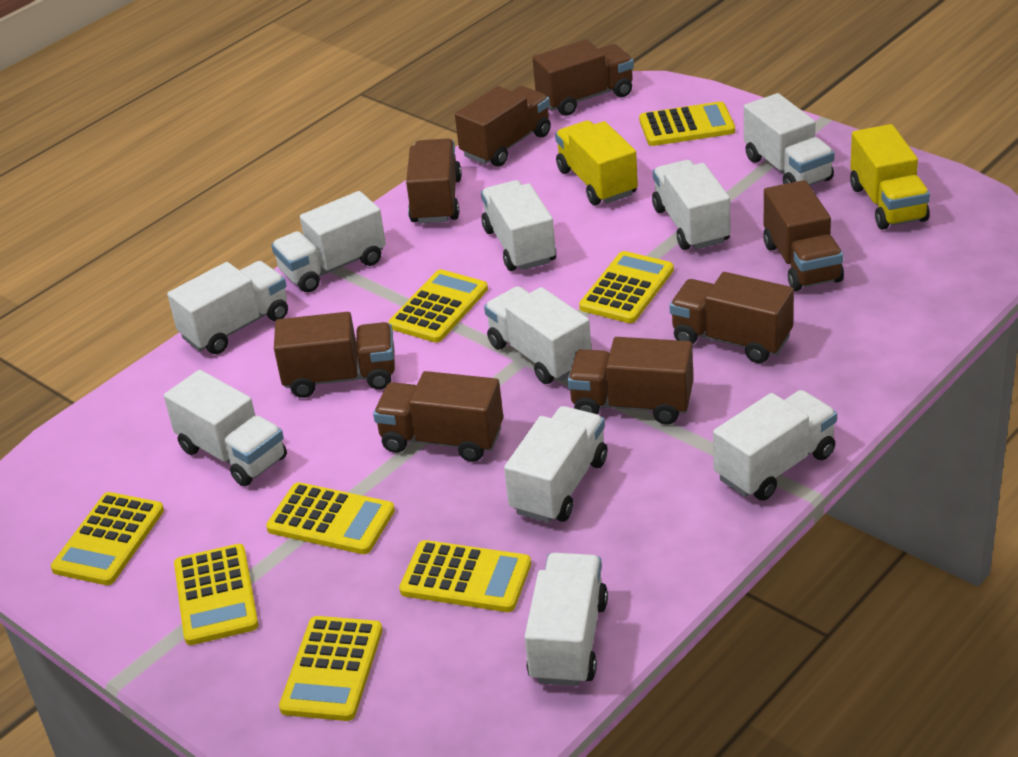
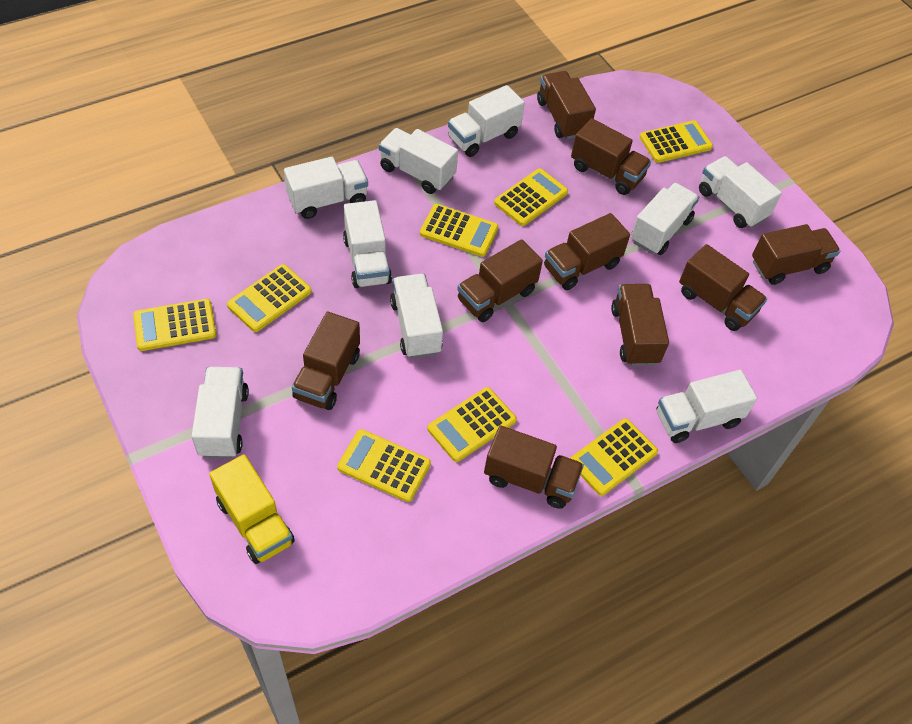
brown truck: [274,312,395,398] [373,371,503,462] [406,138,462,224] [455,86,551,167] [532,39,634,116] [567,337,693,424] [670,272,794,363] [763,180,844,291] = 8 -> [292,312,360,410] [457,239,543,322] [484,425,584,509] [537,71,596,139] [544,213,630,290] [571,118,651,195] [611,284,669,366] [679,244,767,331] [752,224,840,285] = 9
white truck: [164,370,287,487] [167,261,288,354] [271,191,386,292] [481,180,556,271] [484,286,592,384] [504,406,607,523] [524,553,608,686] [652,160,730,250] [713,390,837,500] [744,93,835,185] = 10 -> [192,367,249,459] [284,157,368,219] [343,200,392,288] [379,128,458,194] [390,274,443,358] [448,85,525,157] [631,183,699,255] [657,370,757,443] [699,156,782,228] = 9
yellow truck: [555,120,638,205] [850,124,930,229] = 2 -> [209,454,295,564] = 1

